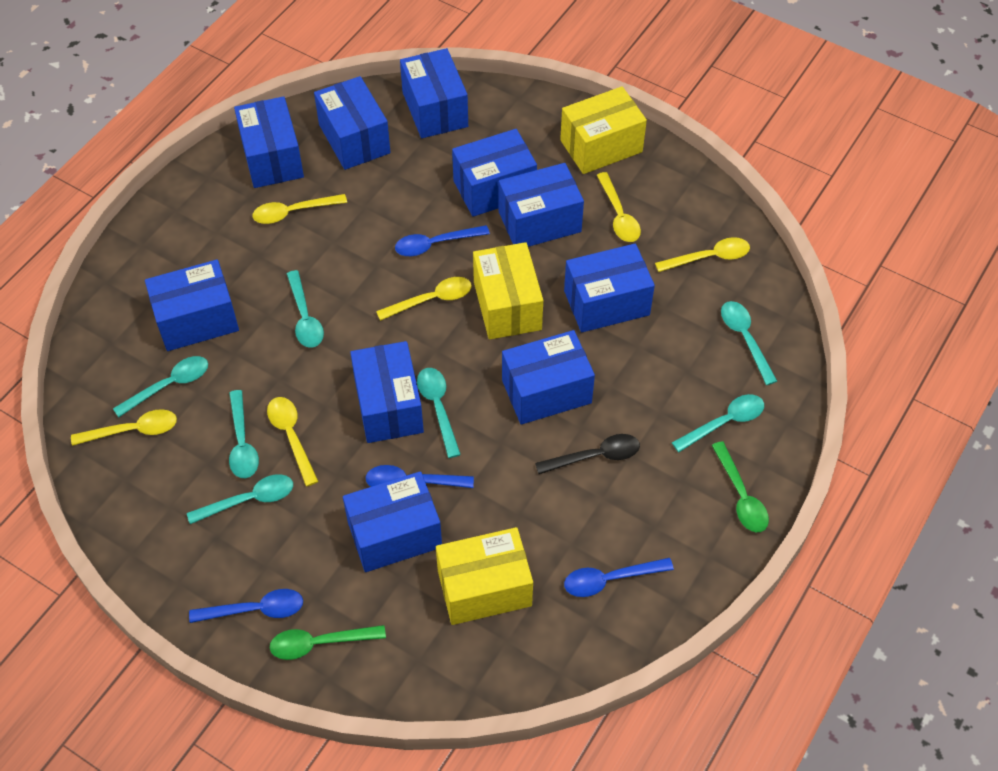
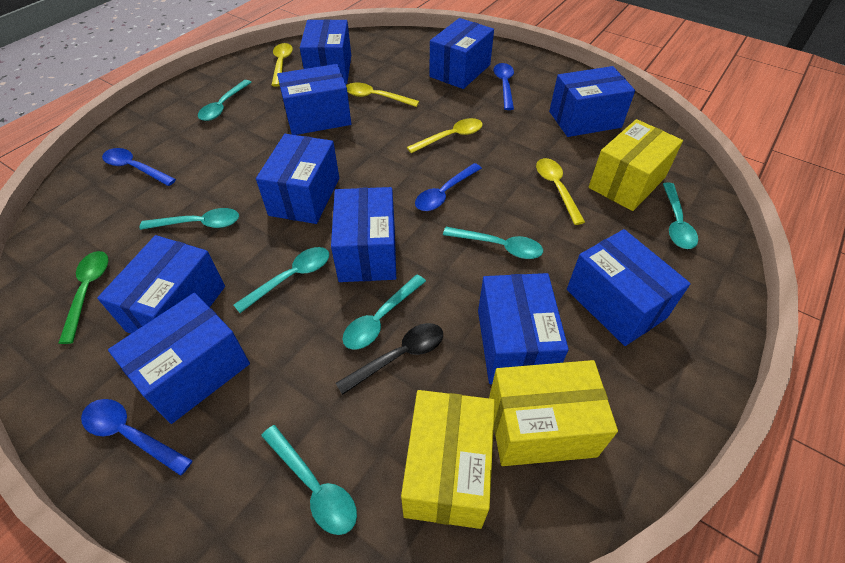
green spoon: [270,625,386,660] [712,441,769,532] = 2 -> [58,251,108,344] = 1
yellow spoon: [71,409,177,446] [252,194,347,224] [267,397,319,486] [376,277,472,321] [597,172,641,242] [655,237,750,272] = 6 -> [272,43,293,87] [346,83,419,107] [407,118,483,153] [536,158,585,225] = 4

